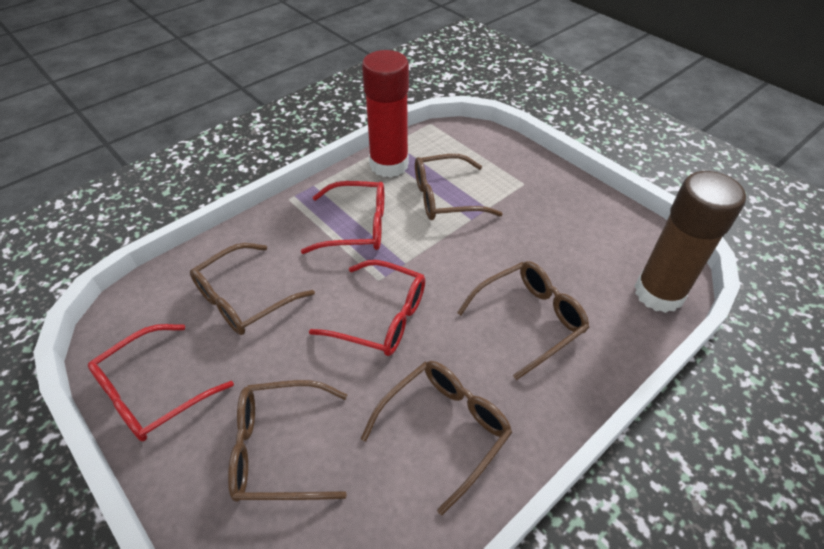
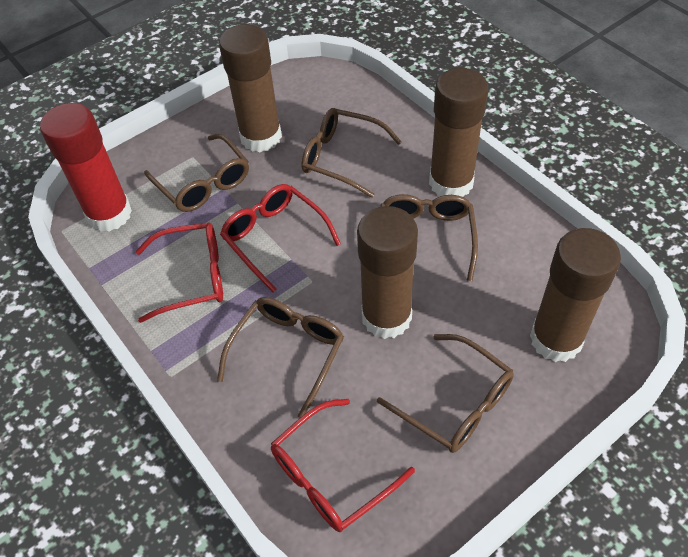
brown glue stick: [635,171,746,313] = 1 -> [219,24,282,152] [357,206,418,339] [429,68,488,197] [530,228,621,362] = 4

